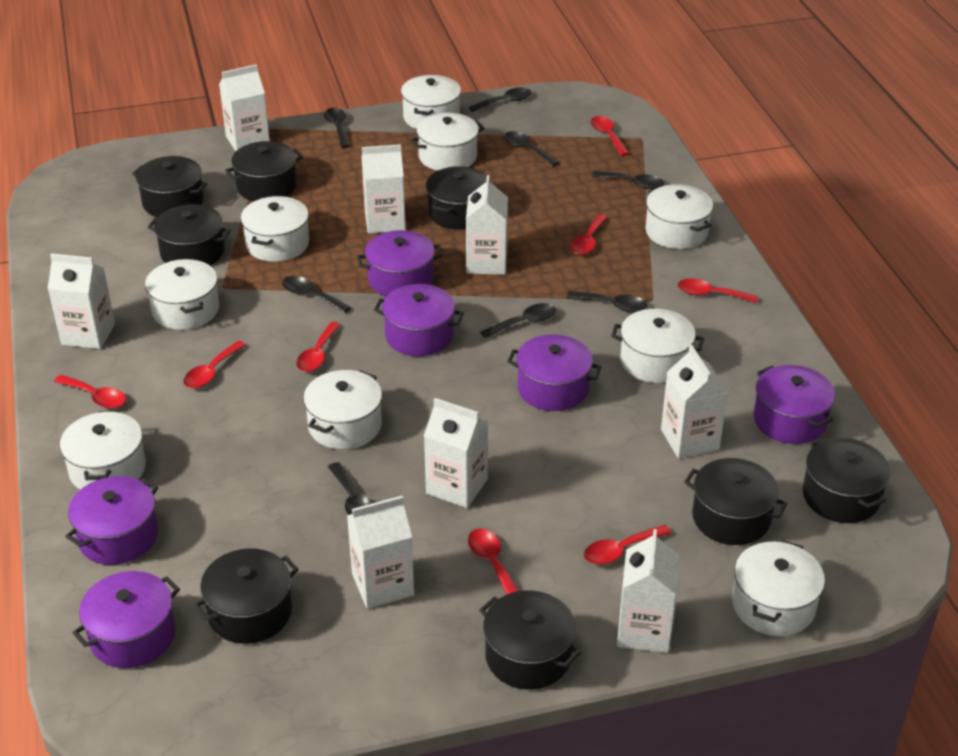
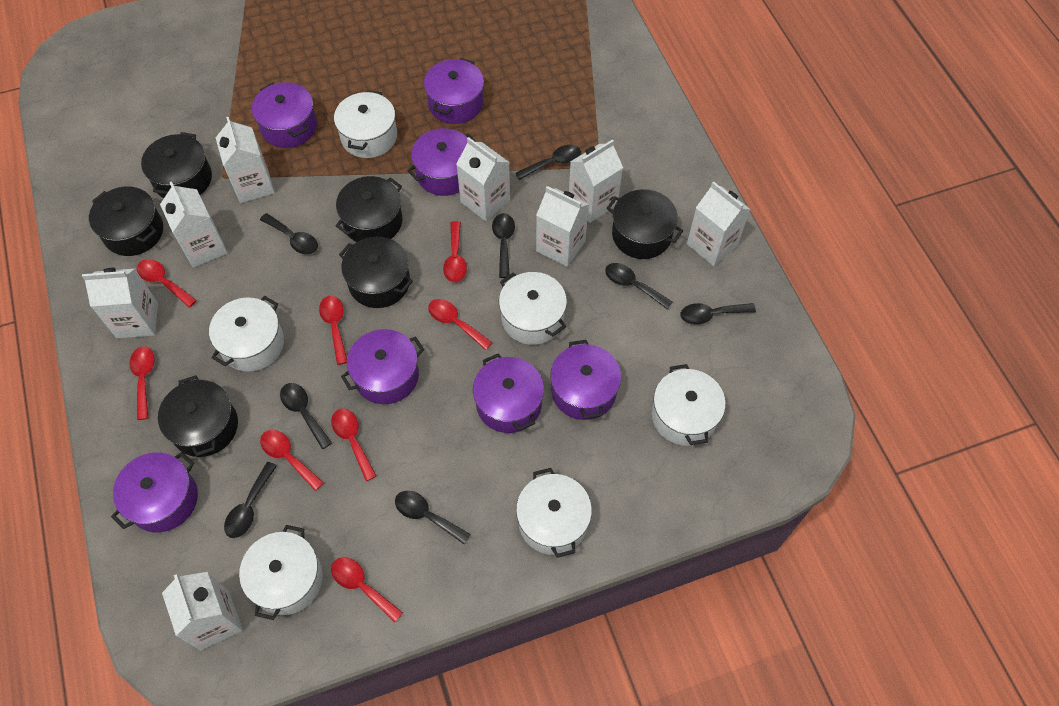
black pot: [132,156,207,217] [147,204,231,265] [193,548,299,644] [225,141,303,201] [426,166,491,230] [479,590,581,690] [684,458,787,545] [803,437,890,523] = 8 -> [89,187,163,256] [141,132,212,198] [158,375,238,457] [336,176,403,242] [339,237,413,308] [607,189,683,259] = 6
purple pot: [65,476,159,565] [72,571,180,668] [357,230,443,296] [374,284,464,356] [507,335,602,411] [754,365,835,444] = 6 -> [111,452,198,533] [252,82,317,148] [341,329,424,404] [407,128,477,196] [424,58,484,124] [473,353,544,433] [550,340,621,420] = 7
white pot: [60,411,146,490] [145,259,219,330] [241,196,309,262] [303,370,382,450] [401,75,461,129] [410,113,484,171] [611,309,704,383] [645,184,713,249] [732,540,825,636] = 9 -> [209,296,284,372] [239,525,323,620] [334,90,397,158] [499,272,567,345] [516,468,592,558] [652,364,726,446] = 6

